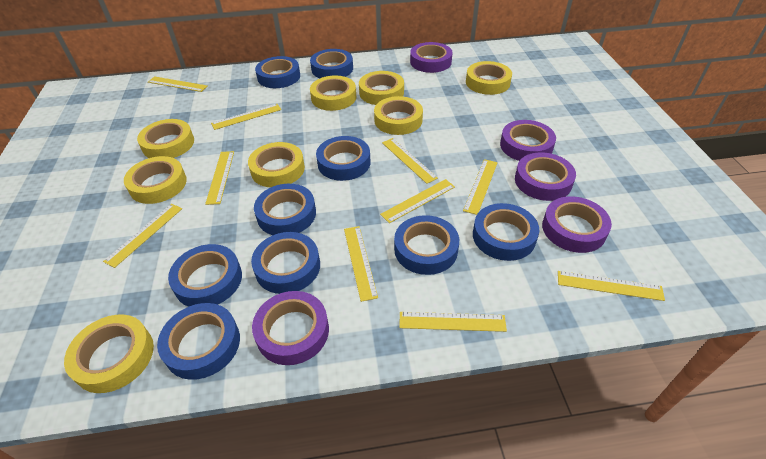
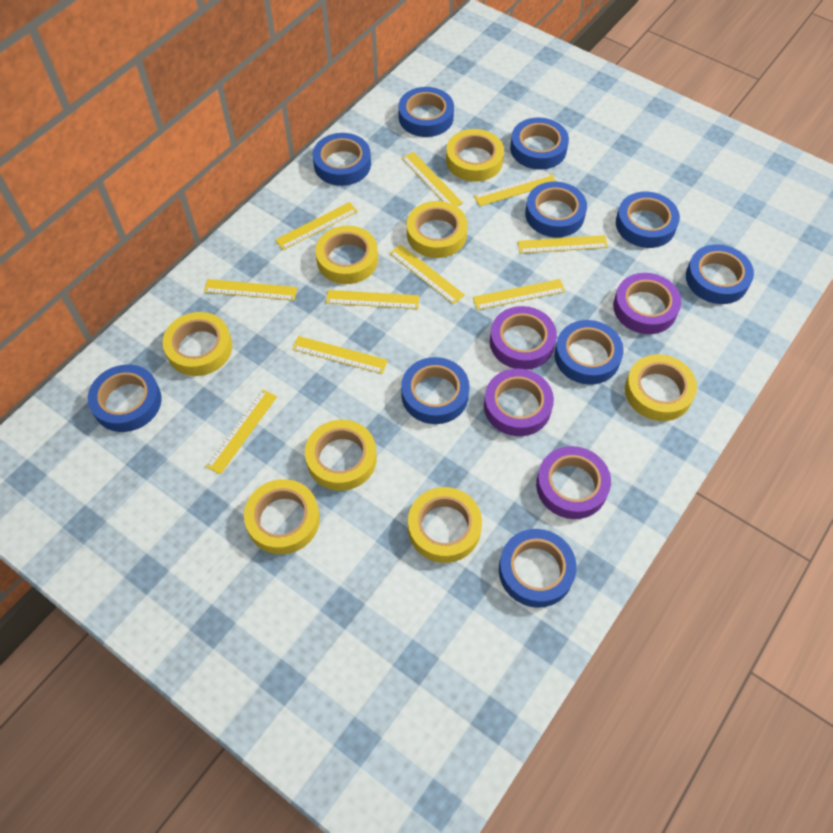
blue tape: [157,303,240,380] [168,244,242,307] [251,232,320,294] [254,184,316,235] [255,56,300,88] [310,49,353,78] [316,136,371,181] [394,215,459,275] [473,203,540,261] = 9 -> [88,365,162,432] [313,133,371,186] [398,87,454,137] [401,357,470,424] [499,529,577,608] [510,117,569,170] [525,181,587,237] [554,320,624,385] [616,192,680,248] [686,244,754,304] = 10
purple tape: [252,291,329,365] [410,42,452,73] [500,120,556,161] [515,152,576,201] [542,196,612,253] = 5 -> [484,369,554,436] [490,306,557,370] [536,446,611,519] [613,273,681,334] = 4

